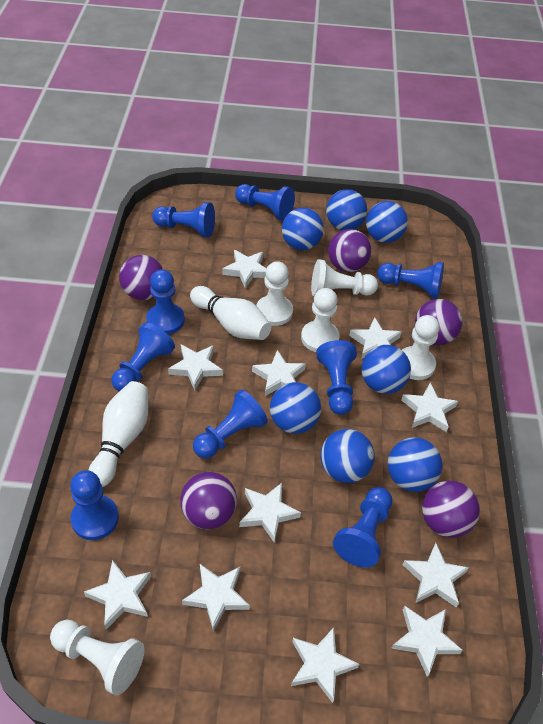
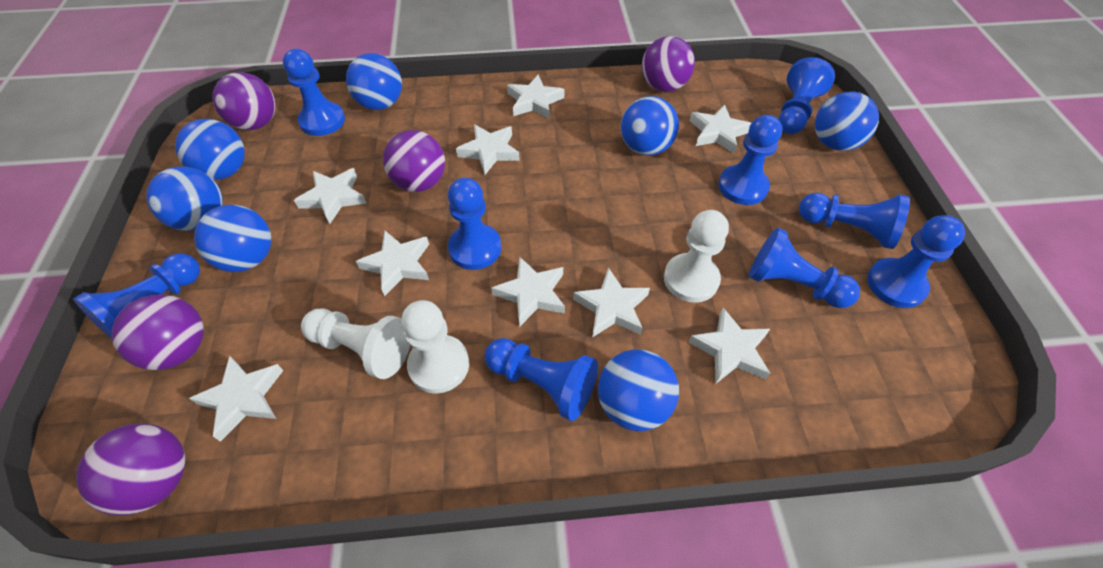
white bowling pin: [89,381,148,487] [190,286,271,340] = 2 -> none = 0
white pawn: [50,620,145,696] [256,261,293,326] [301,288,340,352] [311,259,378,296] [402,315,440,380] = 5 -> [301,309,410,379] [401,300,469,394] [664,210,729,303] = 3
white star: [84,560,151,629] [168,345,223,390] [182,564,250,632] [222,250,267,289] [239,483,301,542] [252,350,306,396] [291,627,360,703] [349,317,402,359] [391,606,463,677] [401,382,458,432] [403,543,469,607] = 11 -> [189,356,284,442] [294,168,367,224] [356,231,429,296] [456,124,520,175] [491,257,565,327] [507,74,565,119] [573,267,650,338] [689,308,770,383] [690,105,751,154] = 9

